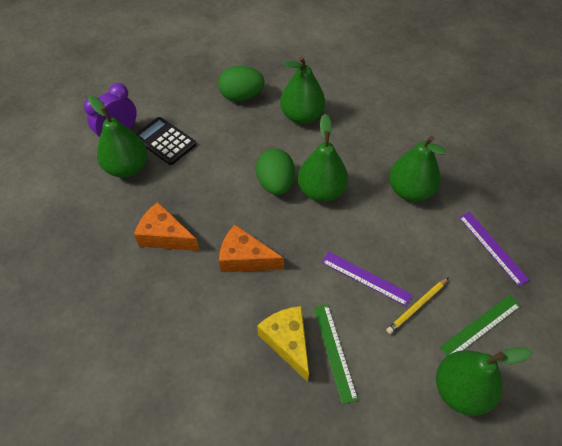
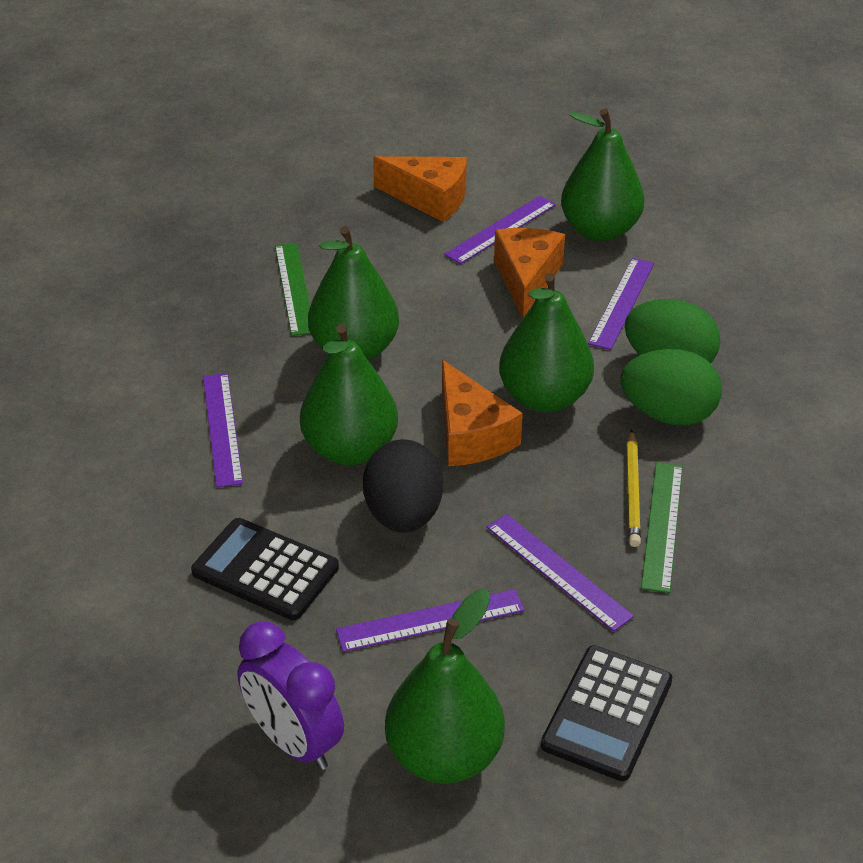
black calculator: [136,117,196,165] = 1 -> [191,518,339,620] [541,645,672,781] = 2
black egg: none = 0 -> [363,439,443,533] = 1
orange cheese: [134,202,199,251] [219,225,284,272] = 2 -> [373,156,467,222] [442,360,523,466] [494,228,565,319] = 3
purple ruler: [322,252,413,306] [459,212,529,286] = 2 -> [203,373,243,487] [336,589,524,652] [444,196,556,264] [487,514,634,632] [588,258,654,350] = 5
yellow cheese: [257,306,309,382] = 1 -> none = 0

